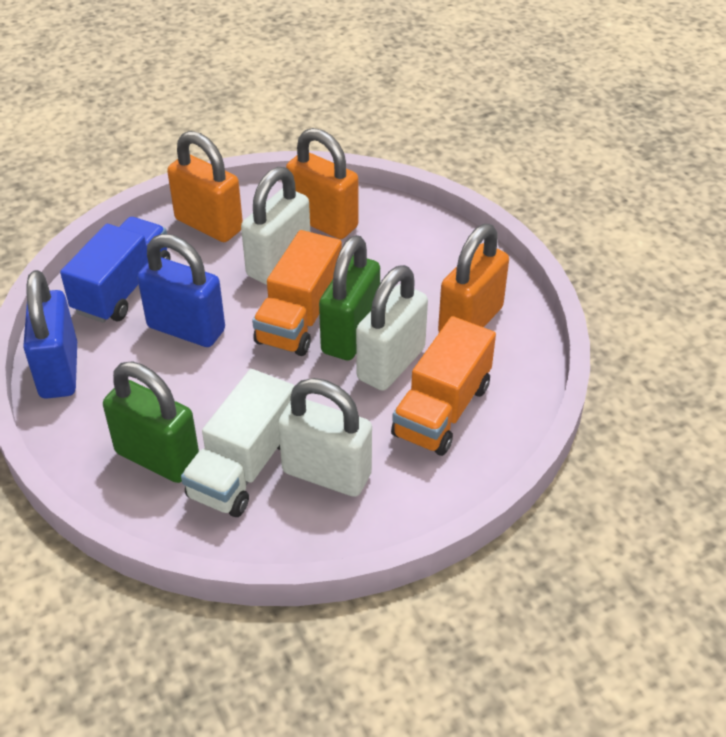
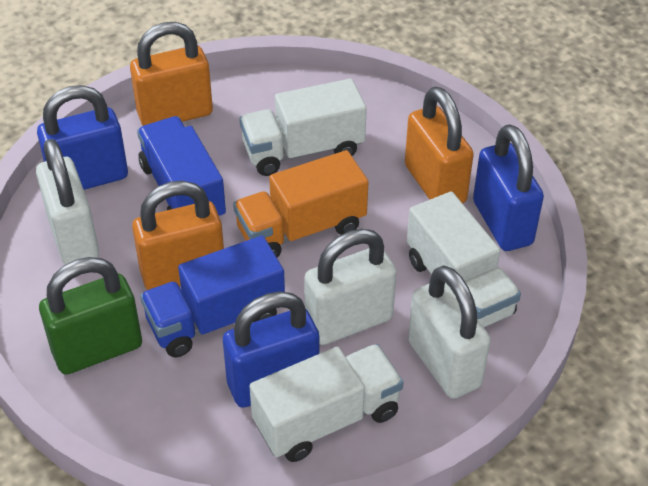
blue padlock: [23,270,77,399] [137,234,225,347] = 2 -> [37,85,128,190] [223,291,319,408] [473,124,544,251] = 3
blue truck: [60,217,170,323] = 1 -> [137,116,226,216] [140,236,285,357] = 2
green padlock: [103,361,199,483] [319,235,380,361] = 2 -> [39,257,142,375] = 1
orange truck: [252,230,342,356] [391,316,496,456] = 2 -> [233,150,368,257] = 1
white truck: [181,369,294,517] = 1 -> [239,79,367,176] [250,344,403,462] [407,192,521,327] = 3

